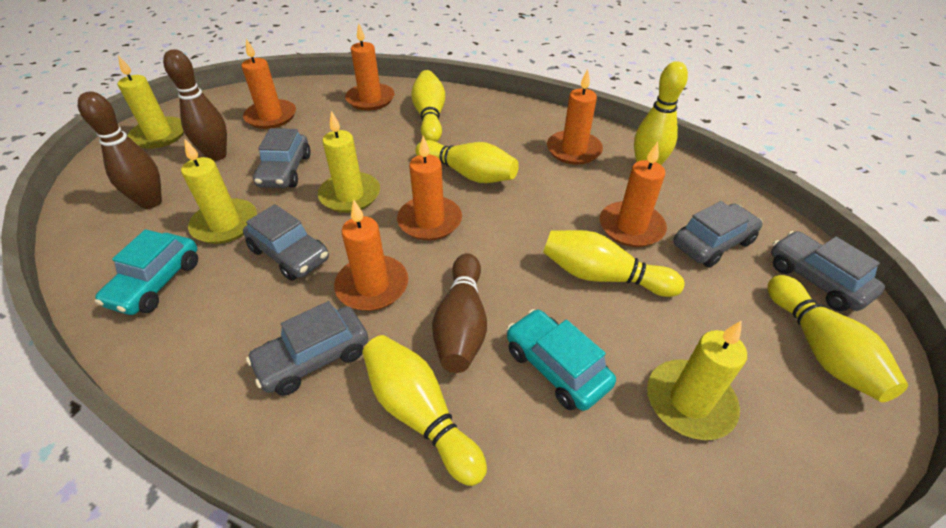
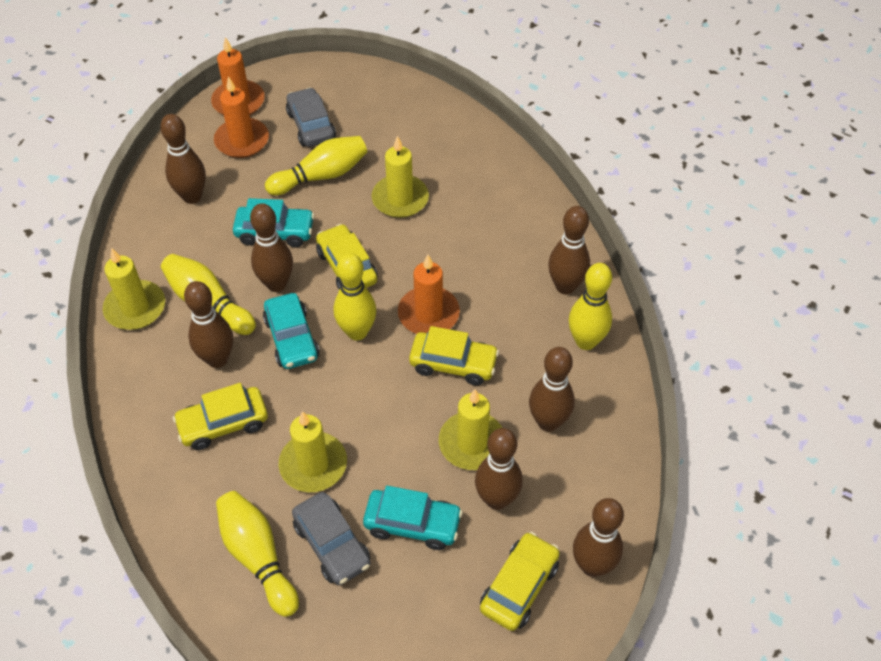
brown bowling pin: [78,91,162,209] [163,49,227,161] [432,253,487,373] = 3 -> [160,114,206,204] [184,281,233,368] [250,203,293,292] [475,428,523,510] [529,347,575,432] [548,206,590,295] [573,498,624,577] = 7
grey car: [243,204,329,281] [246,301,368,396] [253,128,311,188] [673,201,763,267] [771,231,885,311] = 5 -> [286,87,336,147] [292,492,371,585] = 2
orange candle: [242,39,296,129] [334,199,408,311] [345,22,395,111] [397,136,462,240] [547,69,603,165] [600,141,667,247] = 6 -> [211,37,265,115] [214,76,269,158] [398,255,460,334] = 3
turquoise car: [95,229,198,315] [507,309,616,411] = 2 -> [233,198,315,248] [263,293,320,369] [363,486,463,550] = 3
yellow bowling pin: [362,335,487,486] [411,70,445,142] [415,140,519,183] [543,230,685,297] [634,61,688,165] [767,275,908,402] = 6 -> [161,254,256,335] [216,491,299,617] [265,136,367,195] [334,253,376,341] [569,263,612,350] = 5
yellow car: none = 0 -> [173,383,268,450] [316,224,378,290] [409,326,499,386] [480,532,560,631] = 4

